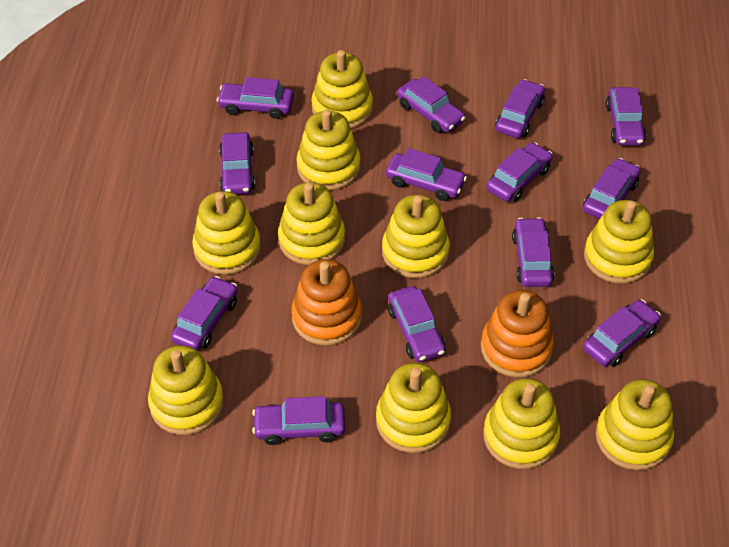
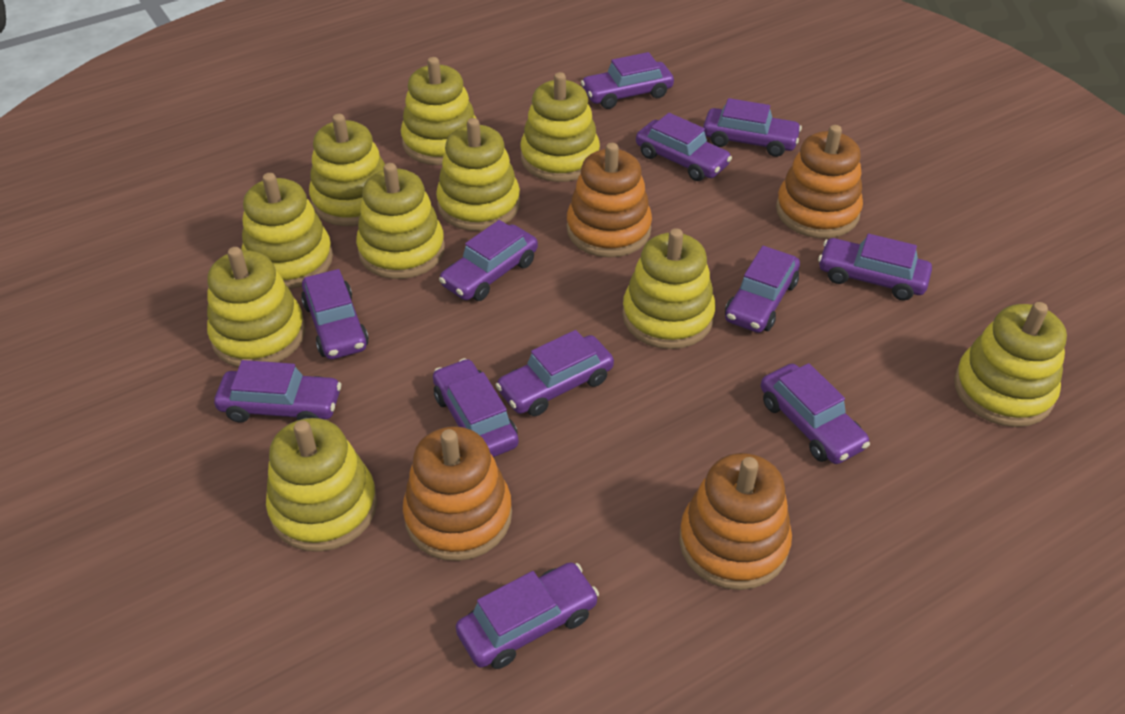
orange stacking toy: [291,259,362,346] [481,290,554,377] = 2 -> [403,426,512,561] [566,143,652,258] [679,453,792,590] [776,125,863,238] = 4
purple car: [171,276,238,351] [217,77,294,119] [219,132,255,194] [252,396,345,445] [386,148,467,201] [388,286,446,362] [397,76,466,133] [487,142,553,202] [495,79,545,138] [512,217,555,287] [583,158,640,219] [583,299,661,367] [606,87,646,146] = 13 -> [214,360,341,423] [301,269,369,359] [433,358,519,457] [439,220,538,301] [456,562,599,669] [495,330,614,416] [581,52,674,109] [636,113,732,181] [703,98,802,157] [725,246,800,333] [761,363,870,464] [818,234,932,300] = 12

